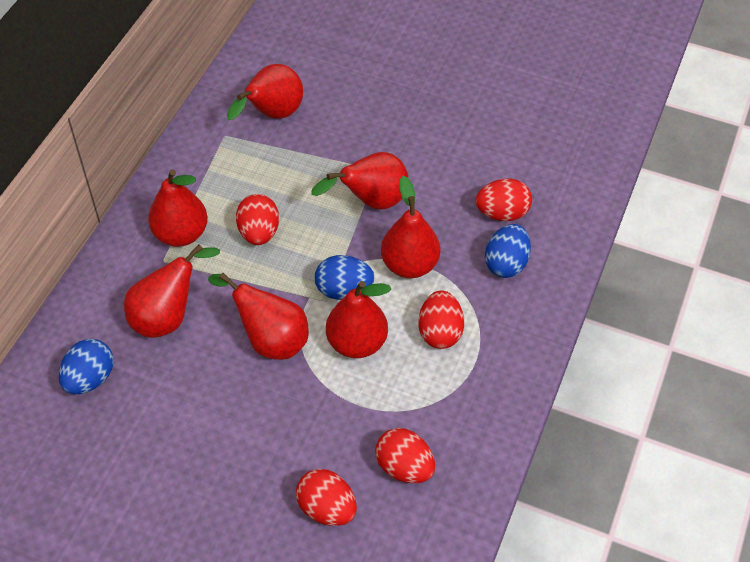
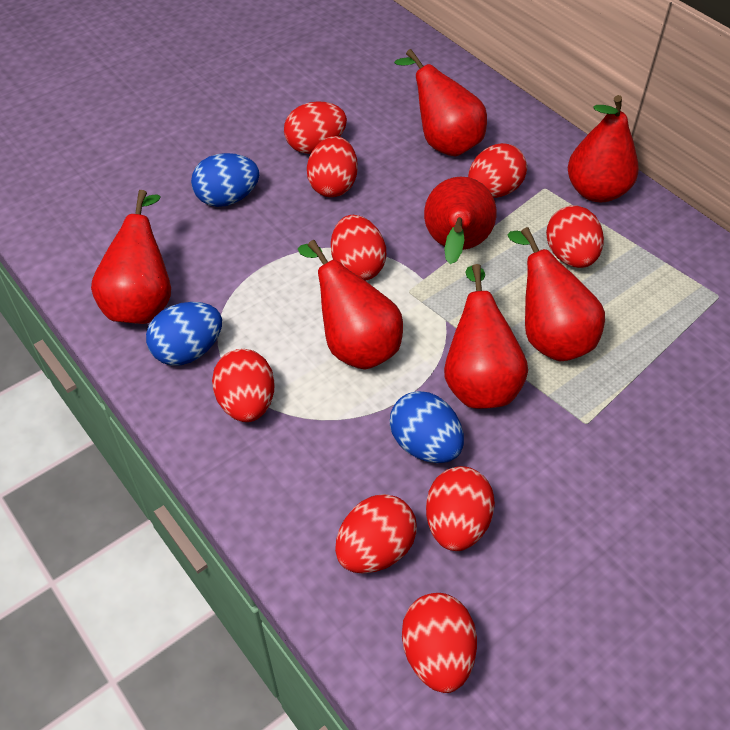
red egg: [236,194,279,245] [296,469,357,526] [375,428,435,483] [419,290,464,349] [476,178,532,221] = 5 -> [212,349,275,422] [284,101,347,154] [307,136,358,197] [331,215,386,281] [335,494,417,574] [402,593,477,693] [426,466,495,551] [468,143,527,198] [546,205,604,268] = 9

